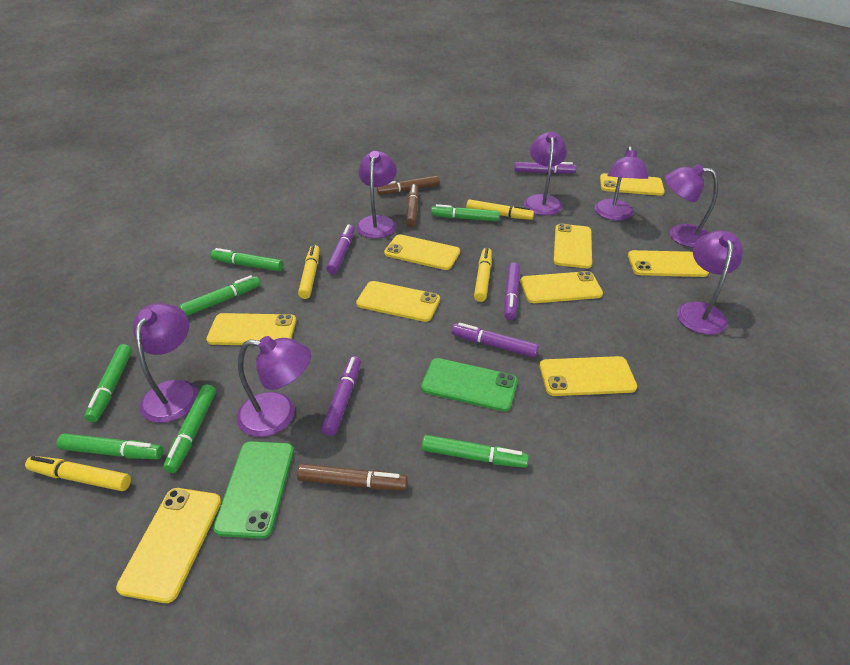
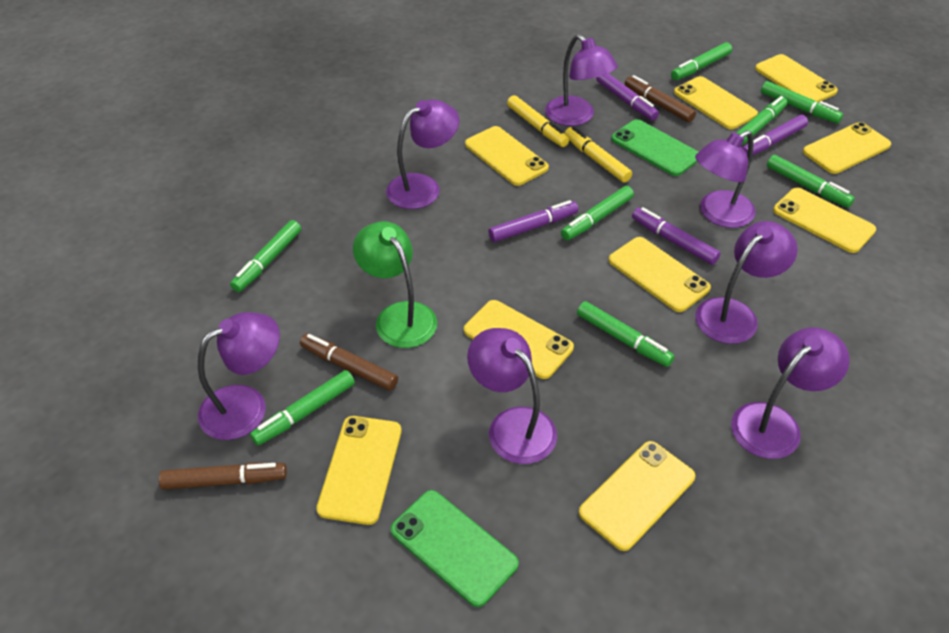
green lamp: none = 0 -> [353,221,437,348] = 1
green marker: [57,433,163,459] [84,344,132,422] [163,385,216,473] [179,275,260,316] [210,248,283,271] [422,435,529,468] [431,204,500,221] = 7 -> [230,220,301,292] [250,370,355,446] [561,186,634,240] [577,301,675,367] [671,42,732,80] [737,96,787,145] [761,81,843,124] [767,155,855,208] = 8
purple marker: [321,356,361,436] [326,224,355,274] [451,323,539,358] [504,262,520,320] [514,162,576,174] = 5 -> [488,200,578,242] [596,73,659,120] [632,207,721,265] [742,115,808,156] = 4
yellow marker: [25,456,131,491] [298,245,320,299] [466,199,534,220] [474,247,492,302] = 4 -> [507,95,569,147] [564,127,632,183] = 2

